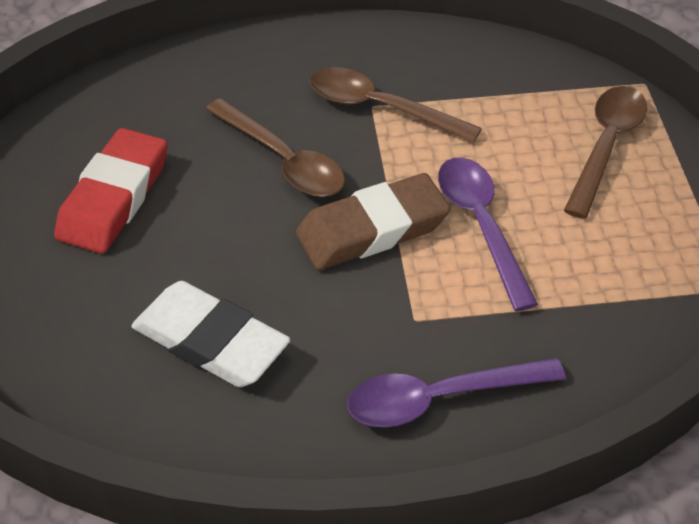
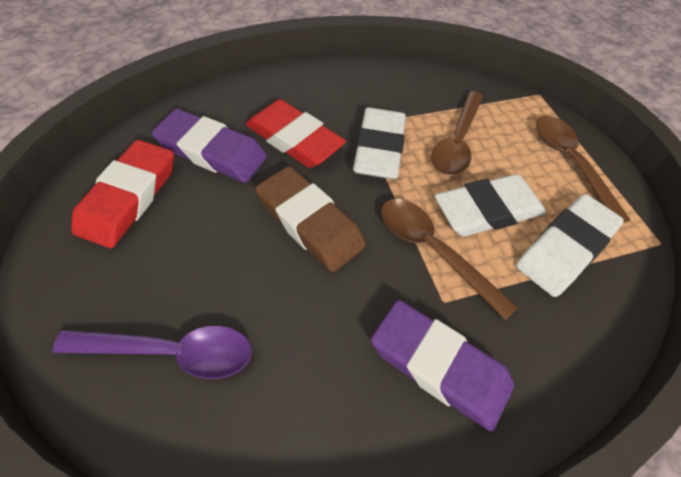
purple eraser: none = 0 -> [151,109,267,183] [371,300,514,432] = 2
purple spoon: [347,358,566,427] [438,157,538,311] = 2 -> [52,326,252,379] = 1
red eraser: [54,128,168,254] = 1 -> [71,140,174,248] [245,99,346,168] = 2
white eraser: [131,281,290,387] = 1 -> [353,107,406,179] [434,174,546,237] [516,194,624,297] = 3

